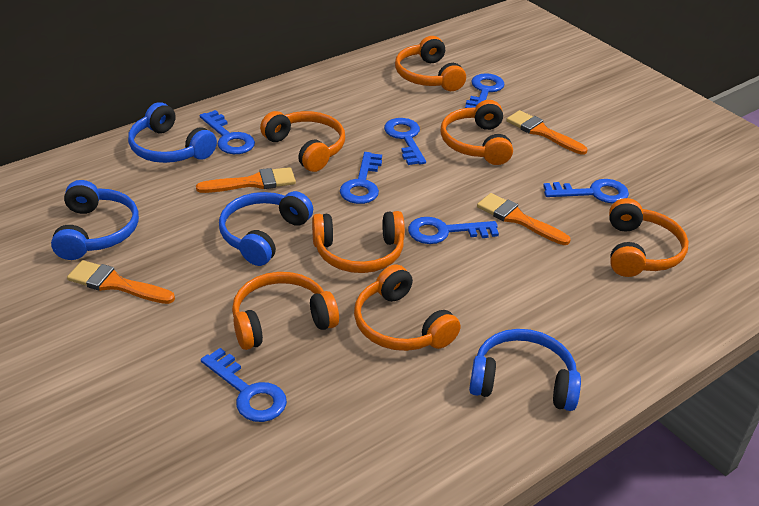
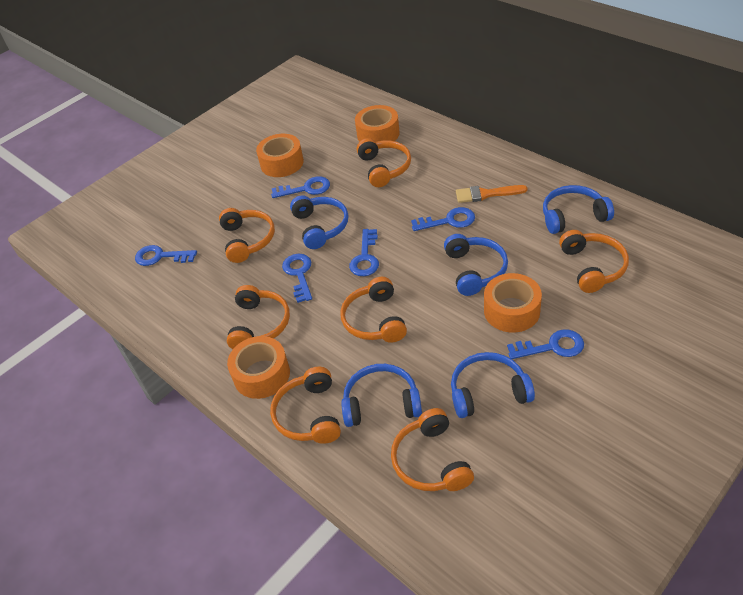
blue headphones: [51,180,139,260] [128,102,217,163] [219,191,313,266] [469,329,581,411] = 4 -> [290,195,349,249] [341,364,422,427] [444,234,508,296] [451,352,535,418] [543,185,614,234] = 5
blue key: [200,110,255,154] [201,348,287,422] [340,152,382,204] [384,118,426,165] [408,217,499,244] [465,73,505,108] [543,179,629,203] = 7 -> [135,245,197,266] [271,176,330,198] [282,254,312,303] [349,229,379,276] [411,207,475,231] [507,329,584,359] = 6
orange brush: [67,260,175,304] [196,167,296,193] [477,193,571,245] [506,110,588,155] = 4 -> [456,185,528,203] = 1
orange tape: none = 0 -> [227,336,290,399] [256,134,304,177] [355,105,400,142] [484,273,542,332] = 4

